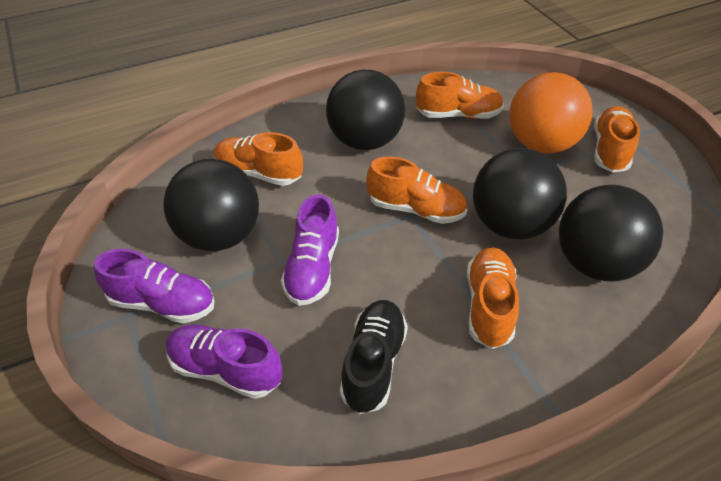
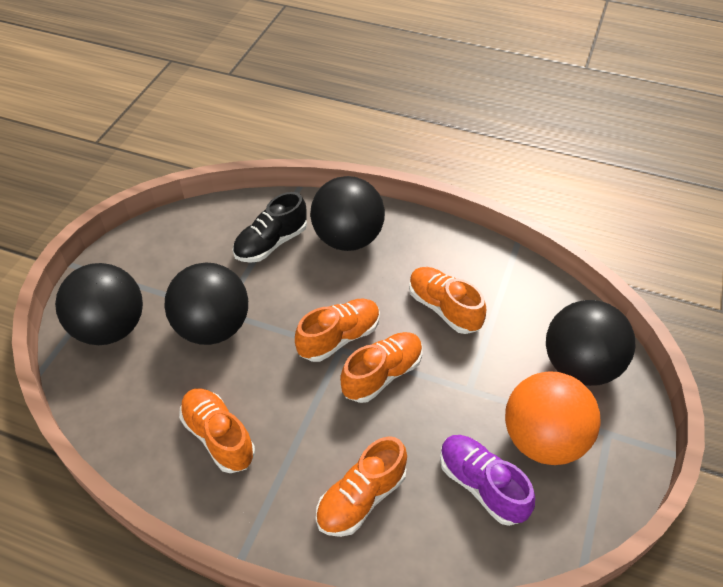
purple shoe: [94,249,215,323] [166,325,283,399] [281,194,339,306] = 3 -> [440,435,535,526] = 1

